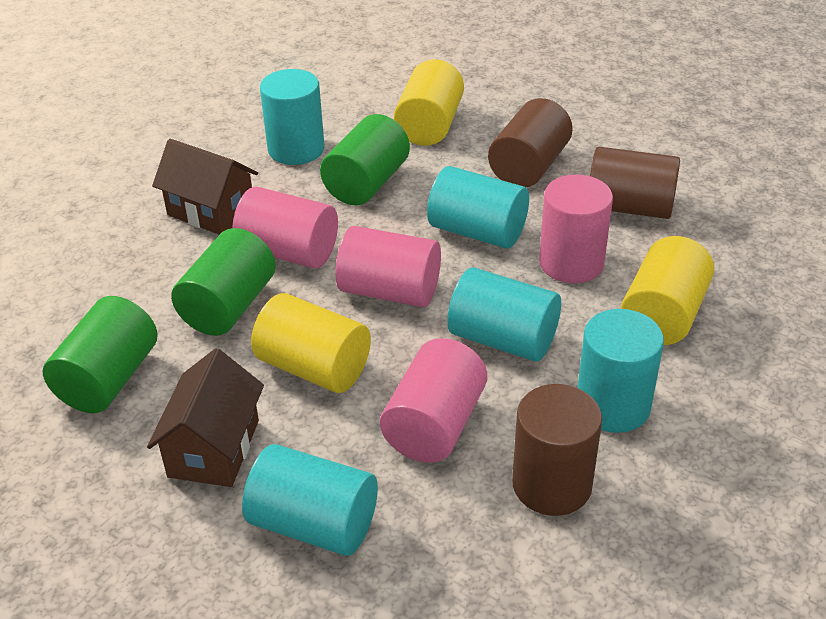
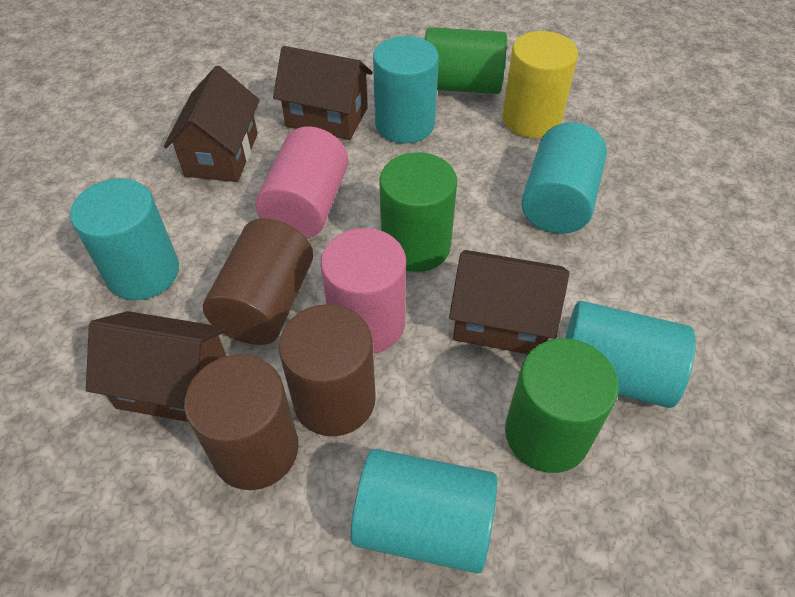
brown house: [147,348,264,487] [152,139,258,235] = 2 -> [86,311,228,422] [164,66,260,182] [273,46,373,140] [449,250,569,354] = 4
pink cylinder: [233,187,338,268] [336,226,441,307] [380,338,487,463] [539,175,613,283] = 4 -> [255,126,348,239] [321,228,406,354] = 2
yellow cylinder: [251,293,371,393] [394,59,464,146] [621,236,714,345] = 3 -> [502,31,578,138] = 1

